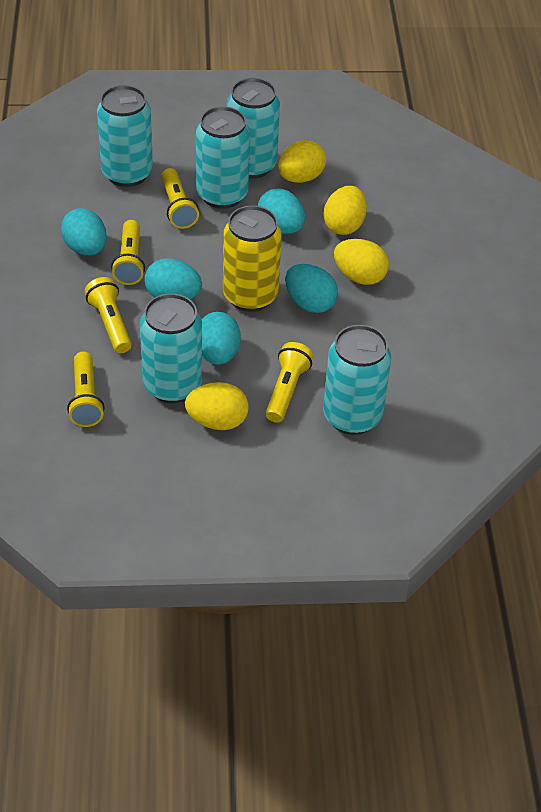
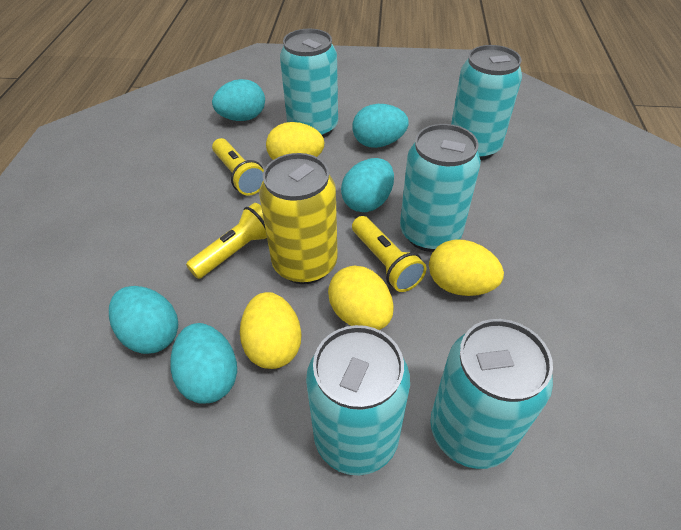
yellow flashlight: [67,351,105,427] [85,277,132,353] [111,220,145,285] [161,168,199,229] [266,342,313,423] = 5 -> [186,203,267,279] [212,138,264,196] [352,216,427,292] = 3

